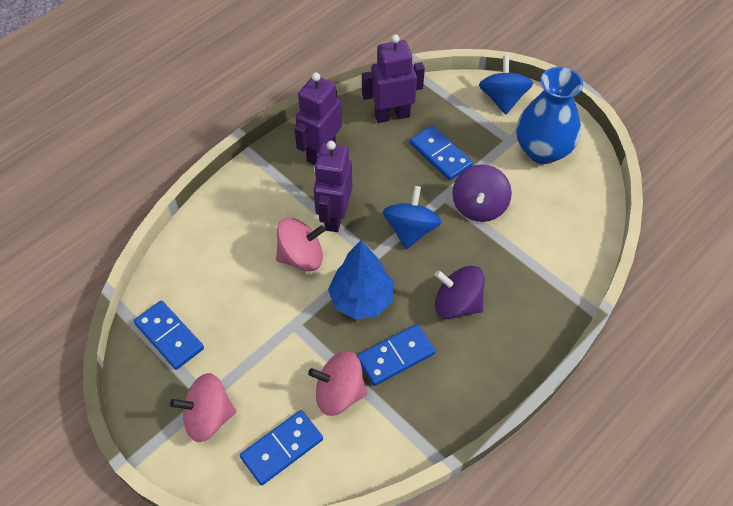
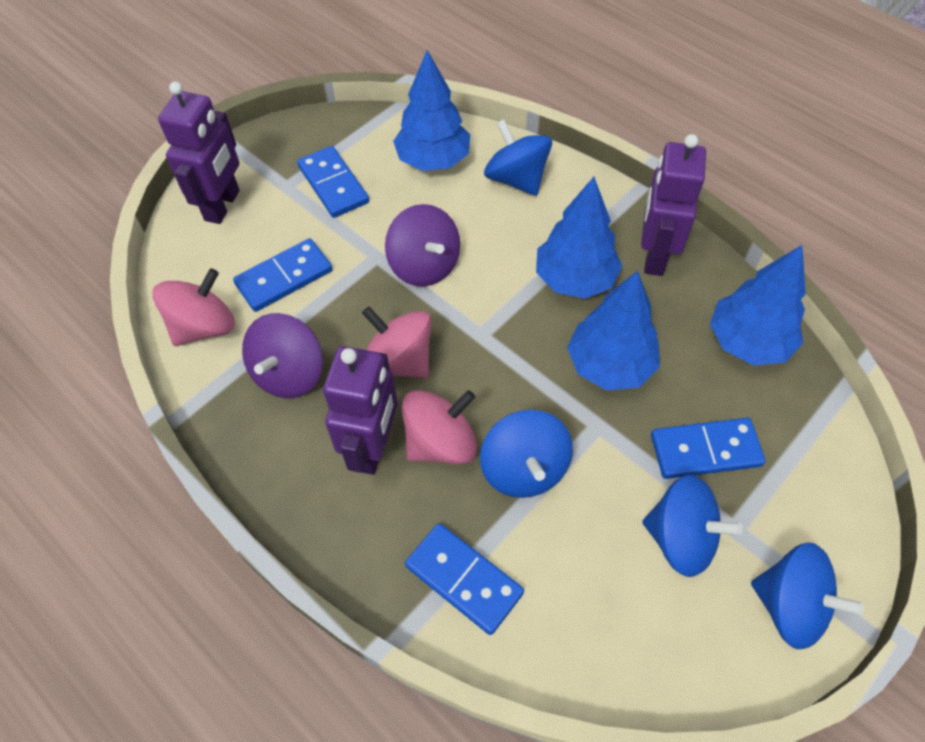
blue spinning top: [383,186,441,249] [479,56,533,115] = 2 -> [480,410,573,498] [484,119,552,196] [642,475,743,577] [751,543,864,649] = 4
blue tree: [328,240,393,319] = 1 -> [393,50,470,171] [536,177,622,299] [567,271,660,390] [710,245,806,365] = 4
blue vase: [516,67,583,164] = 1 -> none = 0

